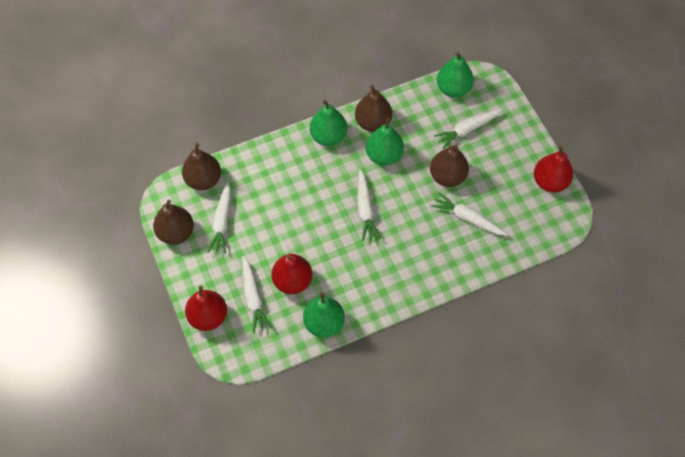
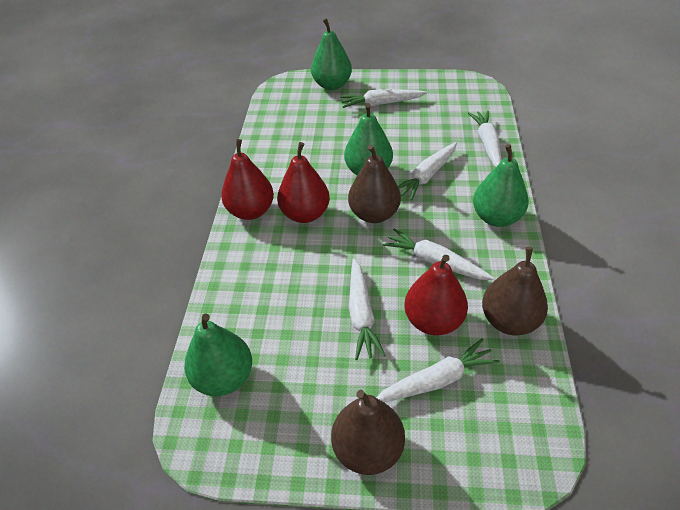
brown pear: [153,200,194,245] [182,143,221,190] [355,85,392,132] [430,144,469,187] = 4 -> [331,390,405,475] [348,145,401,223] [482,247,548,335] = 3
white carrot: [207,181,231,254] [242,256,272,333] [357,169,381,241] [431,192,507,236] [434,108,503,149] = 5 -> [340,89,427,108] [349,258,386,360] [376,339,500,403] [382,228,495,280] [398,142,457,200] [468,111,502,167] = 6

